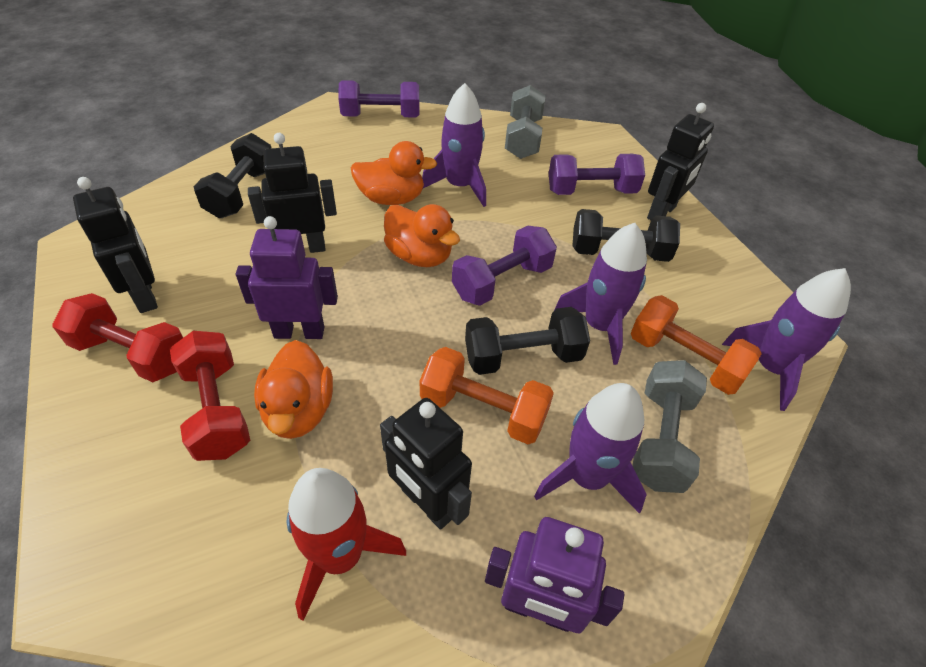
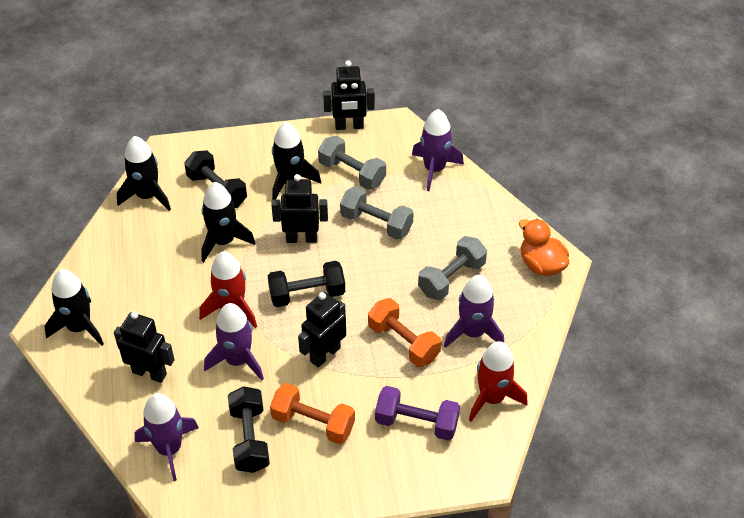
black rocket: none = 0 -> [44,269,104,346] [117,136,171,211] [201,182,255,262] [272,122,321,200] = 4
grey dumbbell: [505,85,545,159] [632,360,707,493] = 2 -> [318,136,386,190] [340,186,414,240] [418,236,487,300] = 3
orange duck: [254,340,333,439] [351,141,437,205] [384,204,460,267] = 3 -> [519,219,569,276] = 1
purple dumbbell: [338,80,419,117] [452,226,557,306] [549,154,645,195] = 3 -> [375,386,460,441] = 1
purple robot: [236,216,338,339] [485,517,624,633] = 2 -> none = 0
red dumbbell: [52,293,183,382] [170,331,250,461] = 2 -> none = 0
red rocket: [287,468,406,621] = 1 -> [199,251,257,328] [469,341,528,422] = 2

